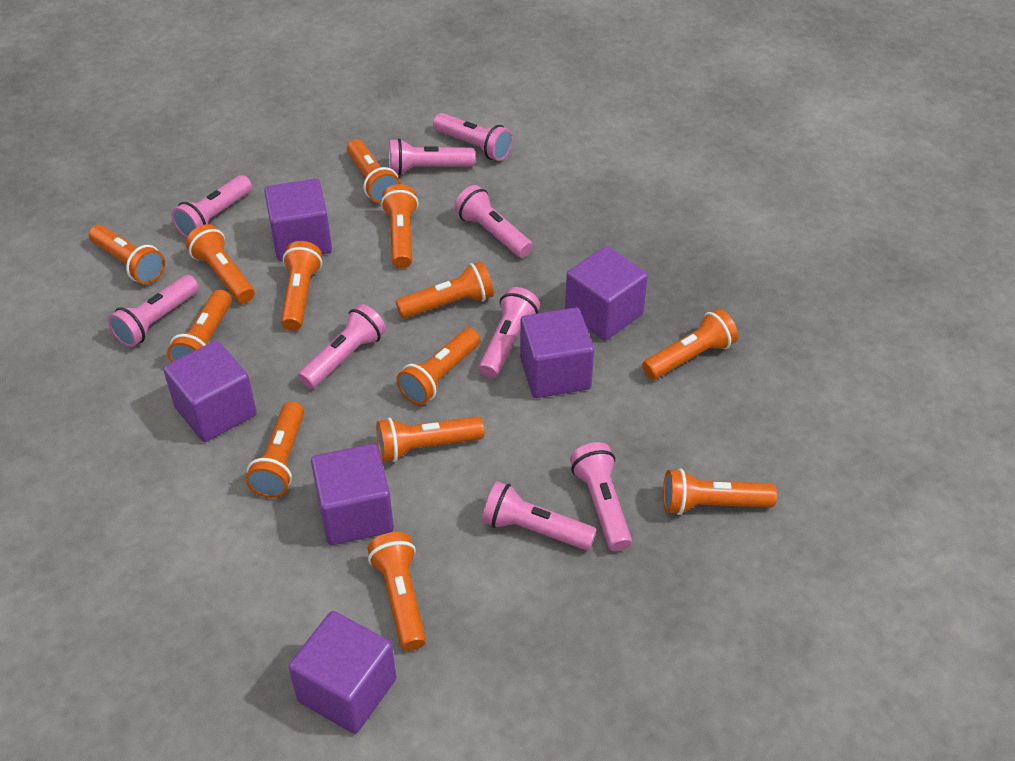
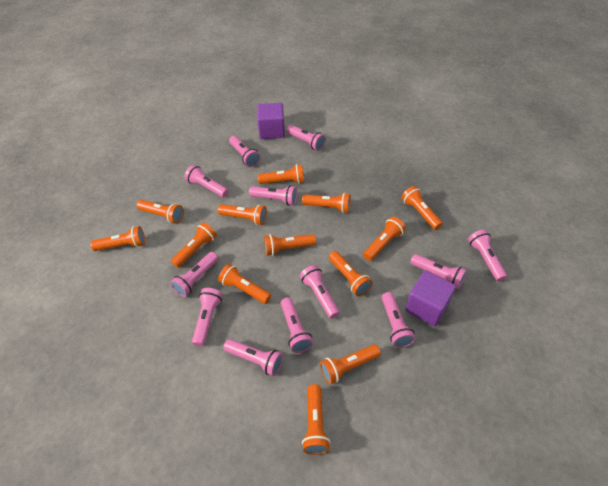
pink flashlight: [108,275,199,347] [171,175,252,238] [298,304,386,389] [389,138,475,175] [433,113,513,161] [454,185,533,258] [478,287,540,378] [482,481,597,550] [570,442,632,552] = 9 -> [170,252,218,297] [185,165,228,197] [192,288,223,347] [223,339,283,376] [229,136,261,167] [249,186,297,205] [281,297,313,353] [287,125,326,151] [300,265,340,319] [382,292,416,348] [410,254,467,289] [468,230,507,281] = 12
purple cube: [163,340,257,442] [264,179,332,261] [288,611,396,734] [311,444,394,545] [520,307,594,398] [565,246,648,341] = 6 -> [257,103,285,139] [405,270,456,326] = 2

